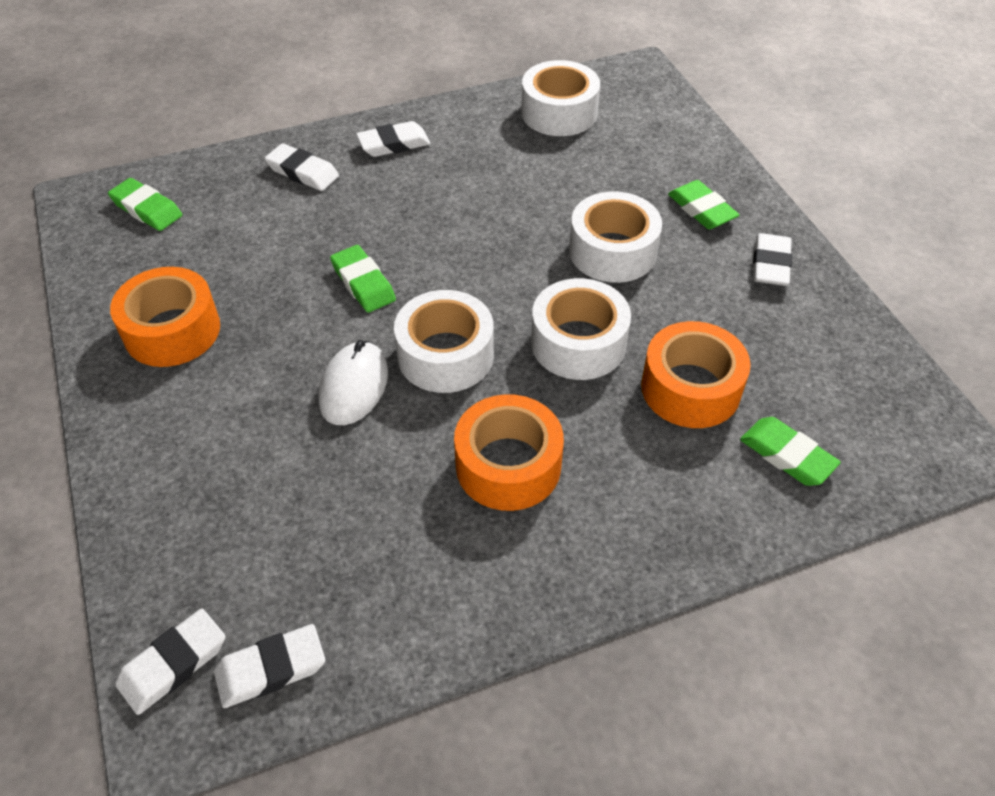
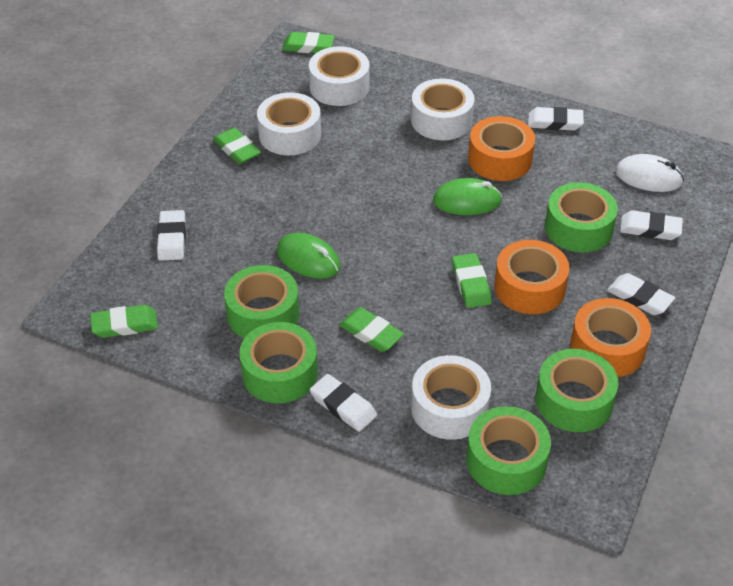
green eraser: [108,178,182,231] [330,245,396,313] [668,180,739,229] [740,417,841,486] = 4 -> [90,305,158,338] [213,128,261,164] [282,32,334,53] [339,307,404,352] [452,253,492,308] = 5
green mouse: none = 0 -> [277,233,340,279] [433,178,502,215] = 2
green tape: none = 0 -> [224,265,299,338] [239,322,318,403] [466,406,551,495] [536,349,619,432] [545,182,618,252] = 5

